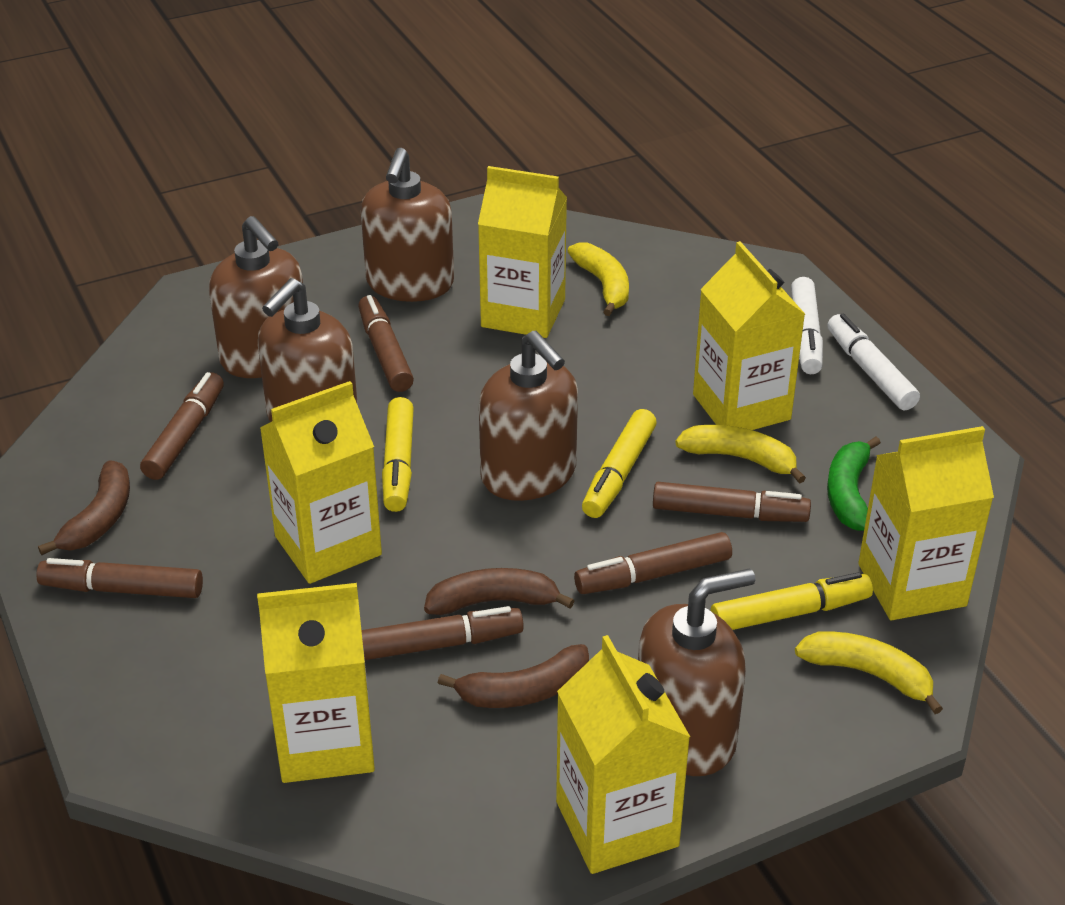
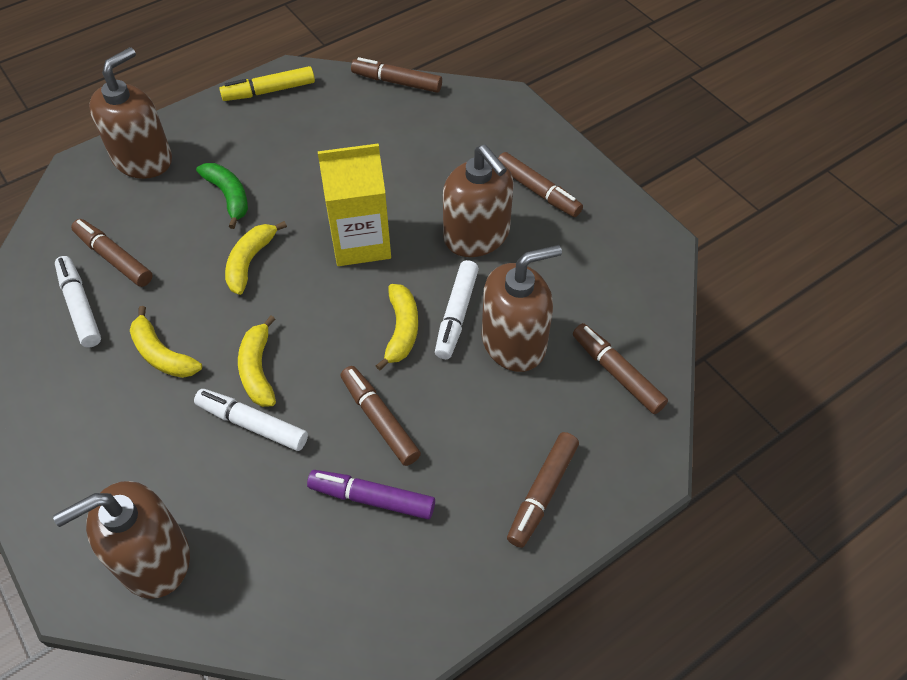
brown banana: [38,461,130,555] [424,568,574,615] [438,644,589,708] = 3 -> none = 0
brown soap dispenser: [209,216,303,378] [258,278,358,422] [361,148,454,302] [479,331,578,501] [638,568,755,776] = 5 -> [53,481,190,599] [89,47,172,179] [443,144,513,257] [482,245,562,372] = 4
purple marker: none = 0 -> [307,470,435,520] = 1
white marker: [791,277,823,374] [827,314,920,410] = 2 -> [55,256,101,348] [194,389,308,451] [435,260,479,359] = 3
yellow banana: [568,242,629,316] [675,425,806,484] [795,631,943,714] = 3 -> [130,306,202,378] [225,221,287,295] [238,315,276,407] [376,284,418,371] = 4
yellow carton: [257,583,375,783] [260,381,382,584] [478,166,567,338] [556,635,690,874] [693,241,805,430] [858,426,994,620] = 6 -> [317,143,391,266] = 1
yellow marker: [382,397,414,512] [582,409,657,518] [710,572,873,630] = 3 -> [219,66,315,101] = 1

